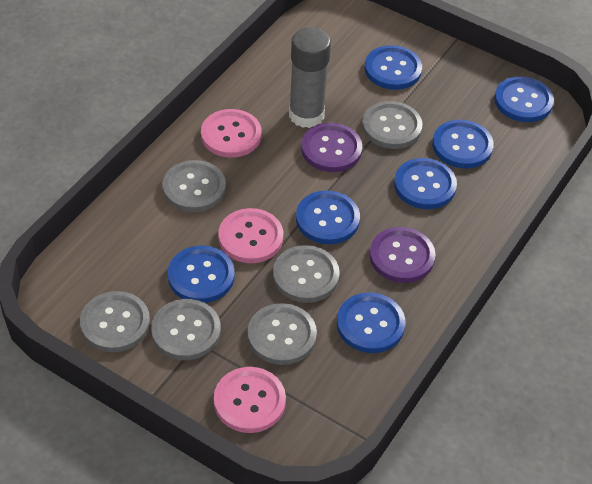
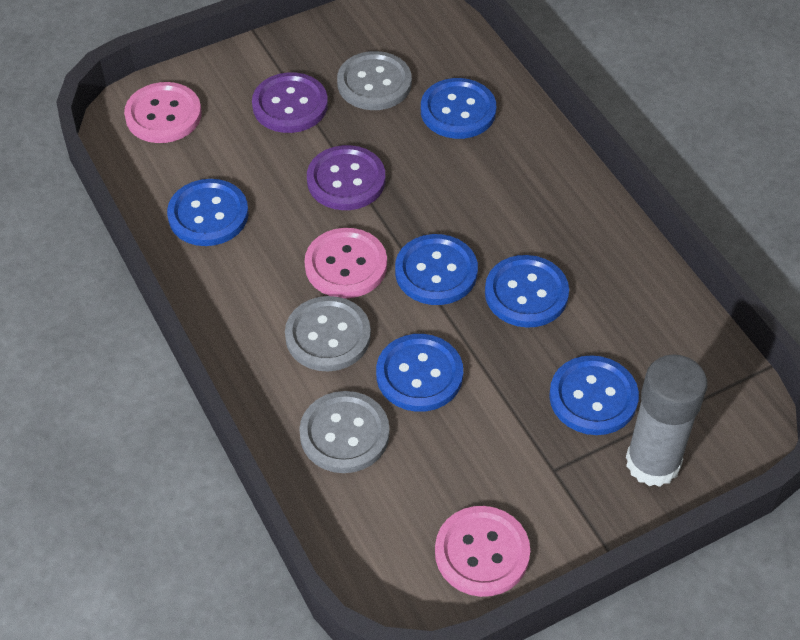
blue button: [168,246,235,303] [296,190,360,244] [337,292,405,353] [364,45,422,90] [394,158,457,209] [432,120,494,168] [494,76,554,122] = 7 -> [167,179,249,246] [376,334,463,412] [395,234,478,305] [421,78,497,139] [485,255,569,328] [549,355,639,435] = 6
grey button: [80,291,150,352] [151,299,221,360] [162,160,226,212] [248,303,317,365] [273,245,340,303] [362,101,423,149] = 6 -> [285,296,371,371] [299,391,390,473] [337,51,412,110] = 3

